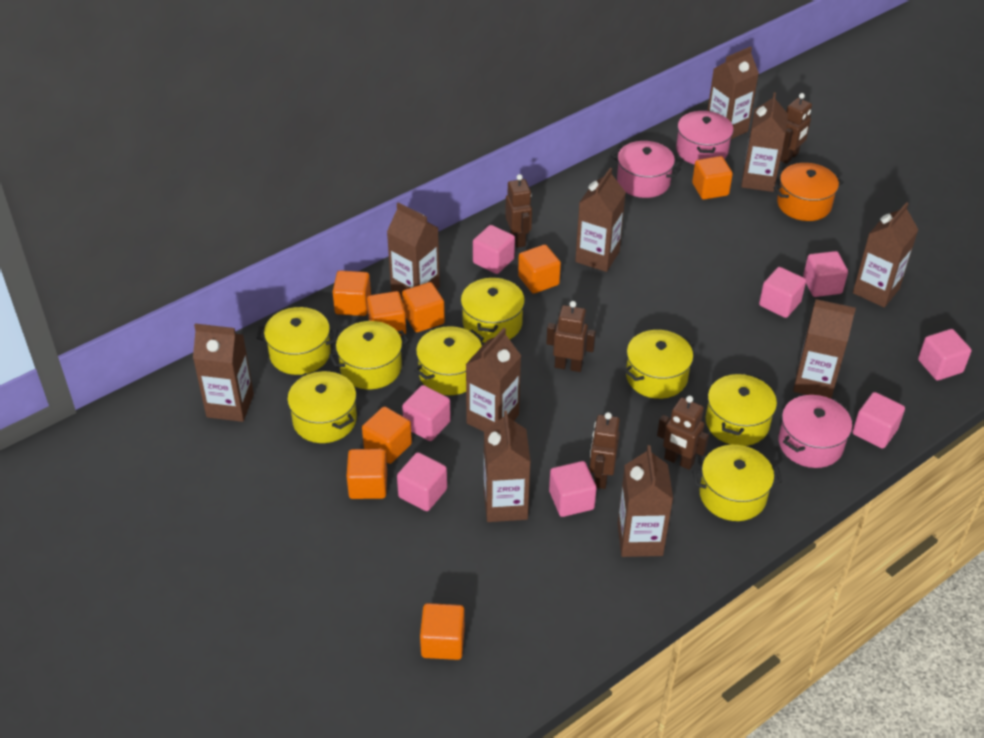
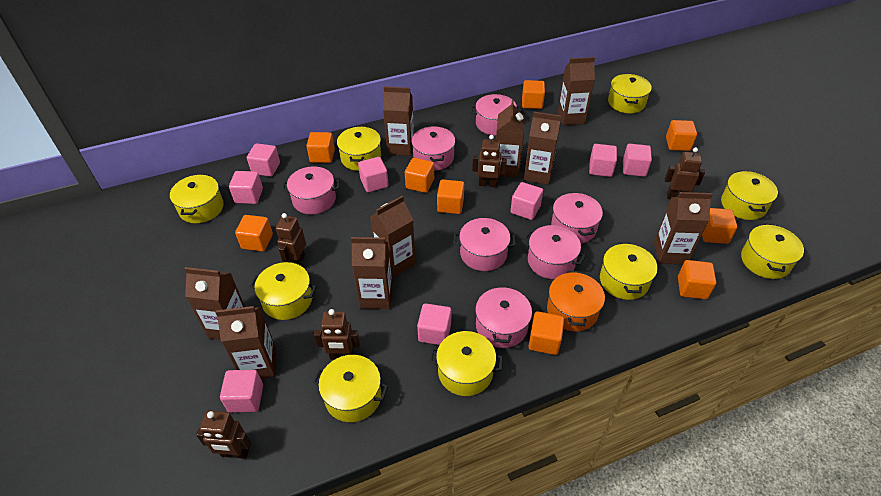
brown carton: [193,323,254,422] [387,202,440,297] [465,328,521,432] [484,411,531,522] [575,168,626,272] [618,445,673,557] [707,46,759,139] [741,92,788,192] [793,299,856,399] [853,202,918,307] = 10 -> [184,267,245,340] [215,306,277,379] [351,237,393,309] [370,196,416,278] [383,86,414,156] [496,100,525,177] [524,112,561,185] [558,57,595,125] [654,192,713,264] = 9
orange cube: [332,270,371,316] [346,449,387,499] [362,406,412,464] [367,291,406,336] [402,282,445,332] [420,603,465,660] [518,244,561,294] [692,156,733,200] = 8 -> [235,215,273,252] [306,132,335,163] [405,158,434,193] [437,179,464,214] [522,80,545,109] [529,311,564,355] [666,120,697,151] [678,260,716,299] [702,208,737,244] = 9
pink pot: [611,141,681,198] [676,111,733,165] [778,395,852,468] = 3 -> [282,166,340,214] [411,126,455,171] [454,218,516,271] [471,94,521,136] [475,285,532,348] [524,225,586,279] [551,192,603,243] = 7
yellow pot: [257,307,338,375] [287,371,357,443] [329,321,409,389] [414,326,484,395] [461,276,525,343] [624,330,694,399] [692,445,782,521] [706,373,777,446] = 8 -> [170,174,224,223] [250,262,317,320] [313,355,388,422] [337,127,381,171] [429,331,503,396] [600,242,658,300] [608,74,652,113] [721,171,778,220] [741,223,804,279] = 9

